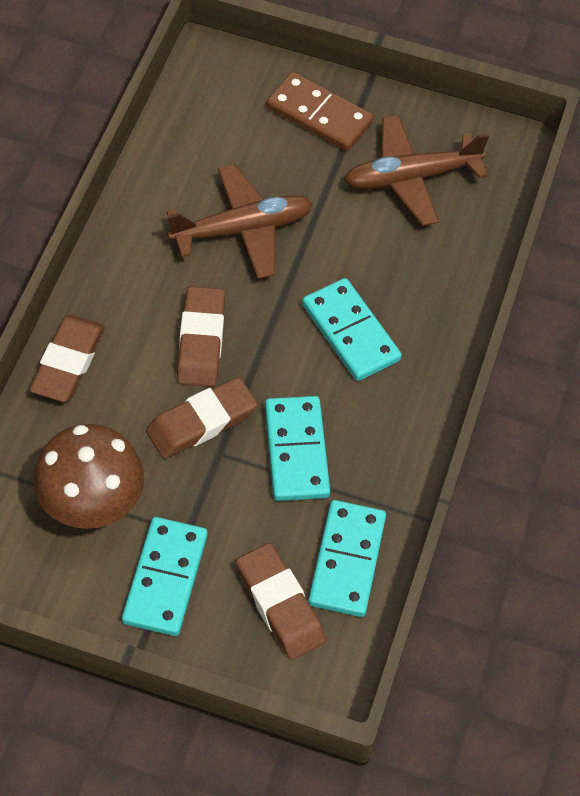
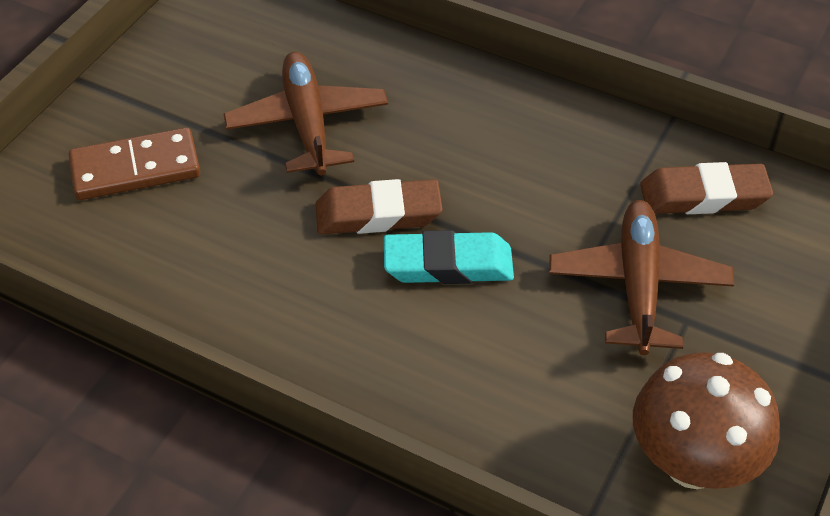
brown eraser: [29,315,105,402] [146,377,258,459] [177,286,225,387] [236,543,326,660] = 4 -> [316,179,442,235] [640,162,773,214] = 2
turquoise domino: [122,517,208,636] [265,396,330,501] [302,278,402,381] [308,500,386,617] = 4 -> none = 0
turquoise eraser: none = 0 -> [384,230,514,284] = 1

